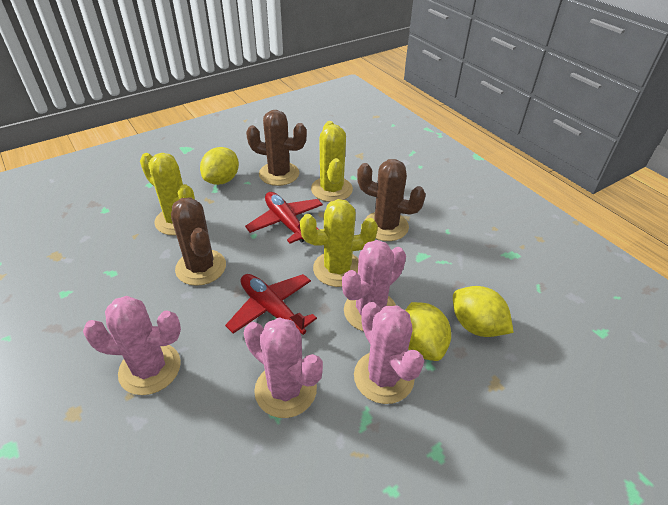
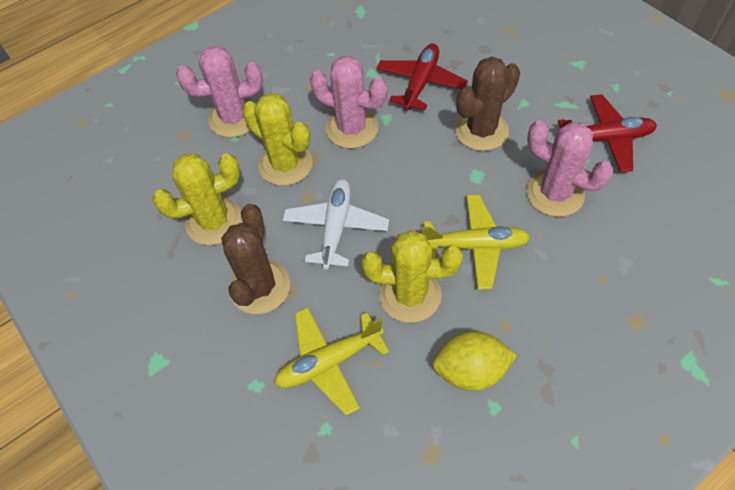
brown cactus: [171,197,226,286] [246,110,307,186] [357,159,426,241] = 3 -> [221,204,290,314] [455,57,520,151] = 2
pink cactus: [83,296,181,395] [244,317,323,418] [342,240,406,331] [354,302,424,404] = 4 -> [176,46,263,138] [310,56,387,148] [526,120,613,217] = 3
white plane: none = 0 -> [283,179,389,270] = 1
yellow lemon: [200,147,239,185] [405,302,451,361] [453,286,514,337] = 3 -> [433,331,517,391] = 1
yellow plane: none = 0 -> [274,307,389,415] [421,194,530,290] = 2

